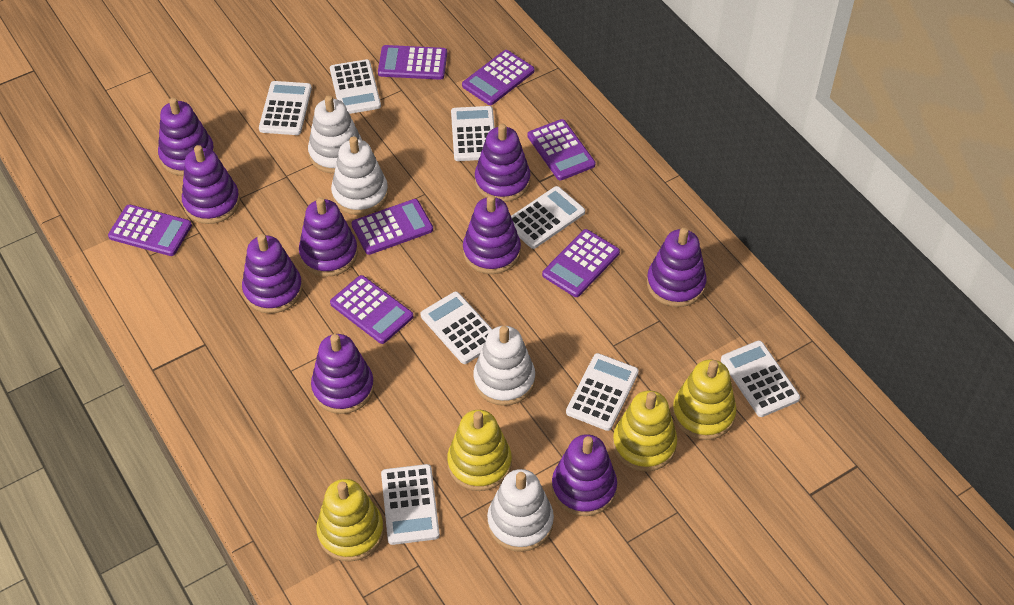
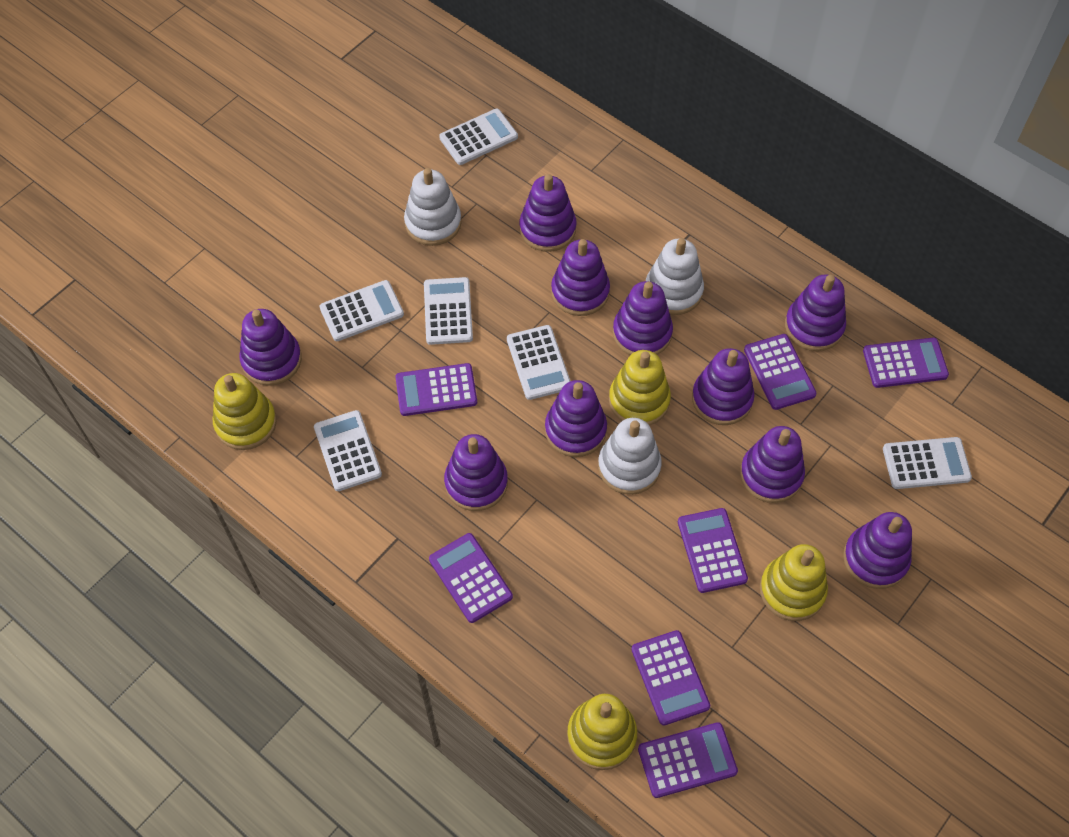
purple stacking toy: [158,98,215,176] [182,145,240,224] [242,234,302,314] [299,197,358,277] [311,334,374,414] [463,195,521,274] [475,123,530,202] [552,434,617,516] [647,228,707,307] = 9 -> [240,309,302,386] [444,434,508,511] [520,174,576,252] [545,380,607,457] [551,239,610,316] [613,281,673,355] [692,348,755,425] [740,426,805,503] [785,274,846,351] [843,512,912,589] = 10
white calculator: [259,81,312,135] [330,59,381,114] [381,464,440,545] [421,292,492,364] [451,106,495,161] [511,186,585,249] [566,353,639,431] [721,340,800,417] = 8 -> [314,410,382,491] [319,280,404,341] [424,277,473,345] [439,109,518,165] [507,325,570,400] [883,437,972,489] = 6
white stacking toy: [308,95,362,174] [331,136,388,215] [473,326,535,406] [487,469,554,552] = 4 -> [404,168,462,246] [598,418,662,495] [646,238,704,315] = 3

